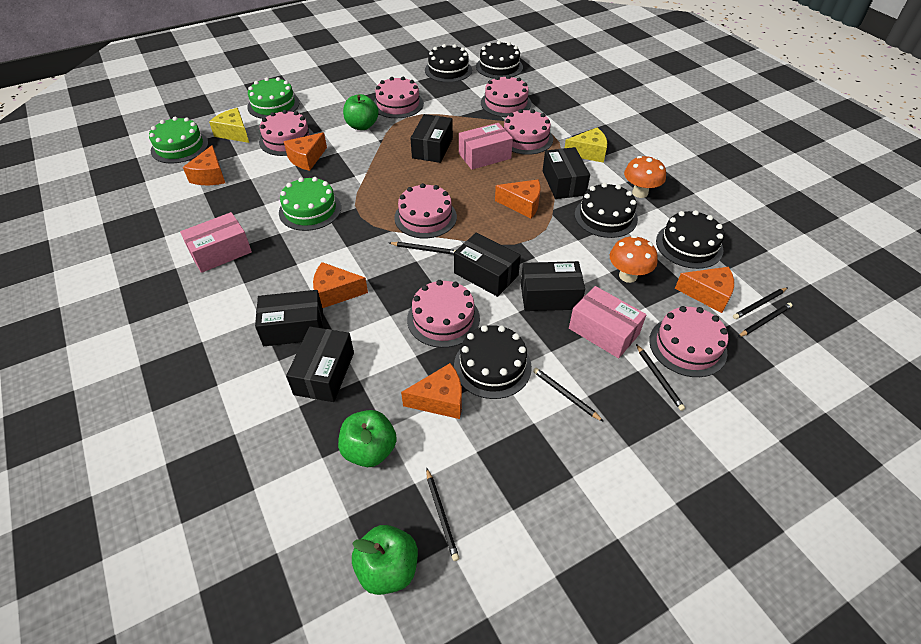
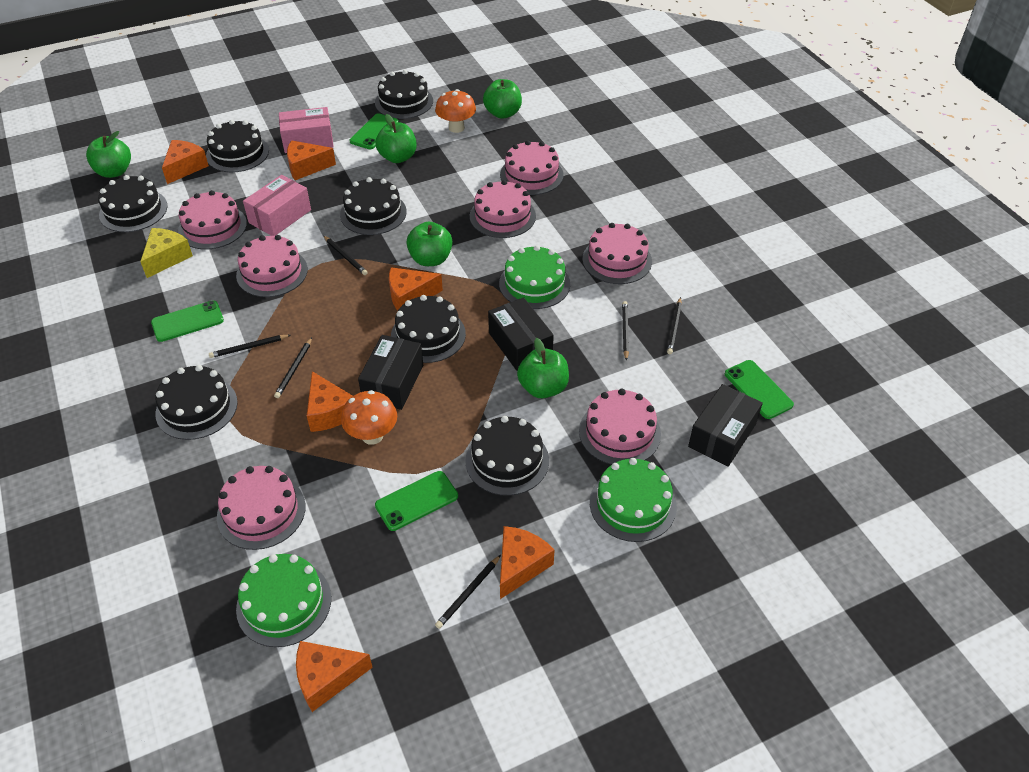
black box: [255,290,323,346] [286,326,354,402] [411,114,453,163] [454,233,521,297] [521,261,585,311] [543,147,590,199] = 6 -> [358,335,423,410] [488,297,554,371] [688,384,763,467] = 3
black cake: [425,44,472,82] [454,325,532,399] [476,41,523,79] [575,183,638,238] [656,210,724,269] = 5 -> [98,175,168,232] [155,365,238,440] [206,120,269,172] [340,177,407,235] [375,70,433,119] [391,295,466,363] [465,416,549,496] = 7
green apple: [338,410,397,467] [343,94,379,130] [352,525,418,595] = 3 -> [86,131,131,178] [375,114,417,163] [406,222,453,266] [483,79,522,119] [517,338,569,398] = 5
green phone: none = 0 -> [151,300,224,342] [350,113,399,149] [375,471,458,531] [725,360,794,419] = 4
pink box: [180,212,252,273] [459,123,513,170] [569,286,646,358] = 3 -> [243,175,311,236] [279,107,334,153] = 2
yellow cheese: [209,108,249,143] [565,128,607,163] = 2 -> [140,228,193,278] = 1

